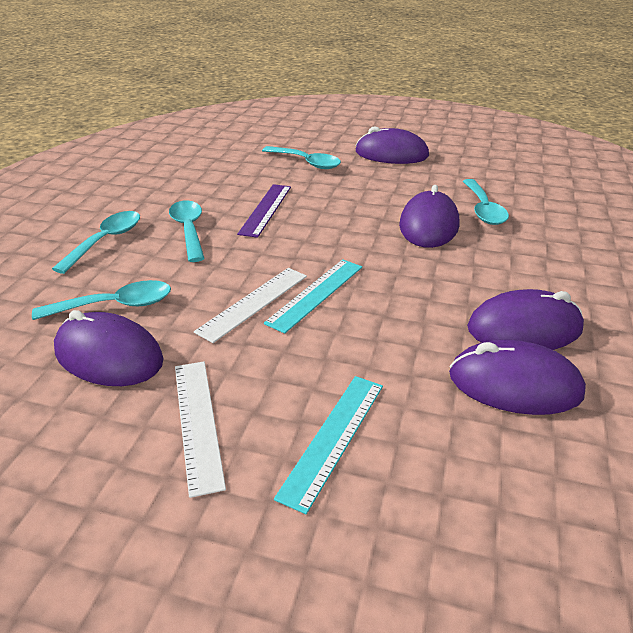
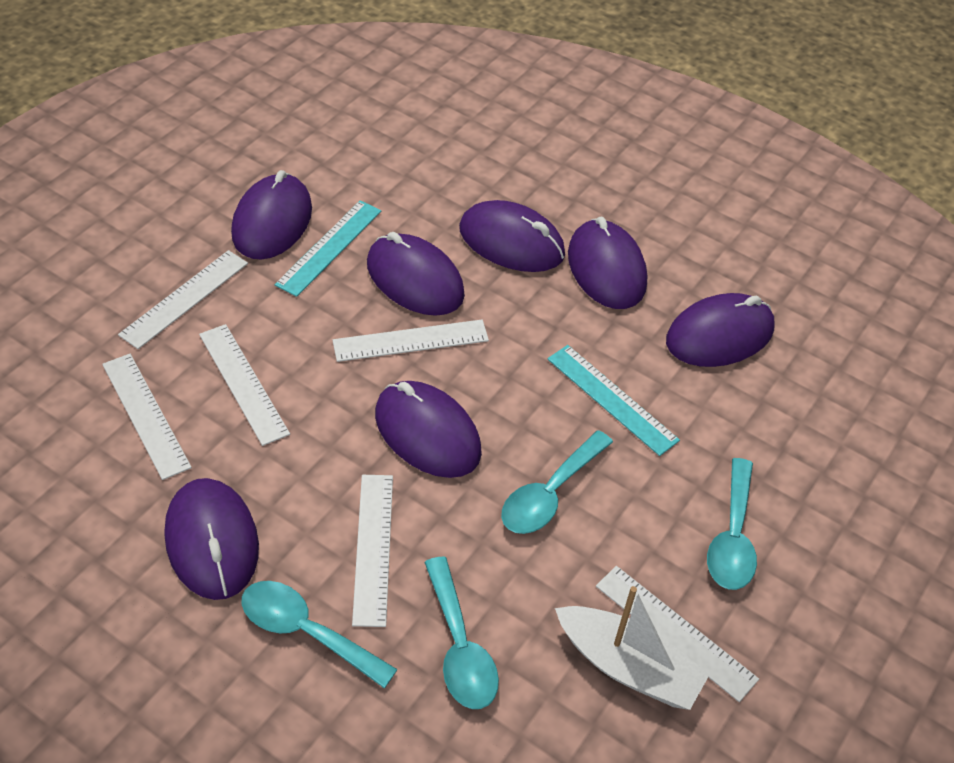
purple mouse: [54,310,164,386] [355,126,429,164] [399,185,459,248] [449,340,586,415] [467,289,584,350] = 5 -> [165,478,259,600] [231,170,312,260] [367,232,465,316] [375,381,482,478] [459,200,565,272] [568,217,647,309] [666,293,775,367] = 7
purple ruler: [237,184,291,238] = 1 -> none = 0
turquoise spoon: [32,280,171,320] [52,211,140,274] [169,200,205,262] [262,146,341,169] [463,179,509,225] = 5 -> [242,581,398,688] [424,557,499,709] [501,430,613,534] [707,458,757,590] = 4
white boat: none = 0 -> [555,586,710,710] = 1
white ruler: [175,362,226,498] [194,268,307,343] = 2 -> [102,354,192,480] [118,250,248,349] [199,324,290,446] [332,319,489,362] [352,475,393,627] [596,566,759,702] = 6

